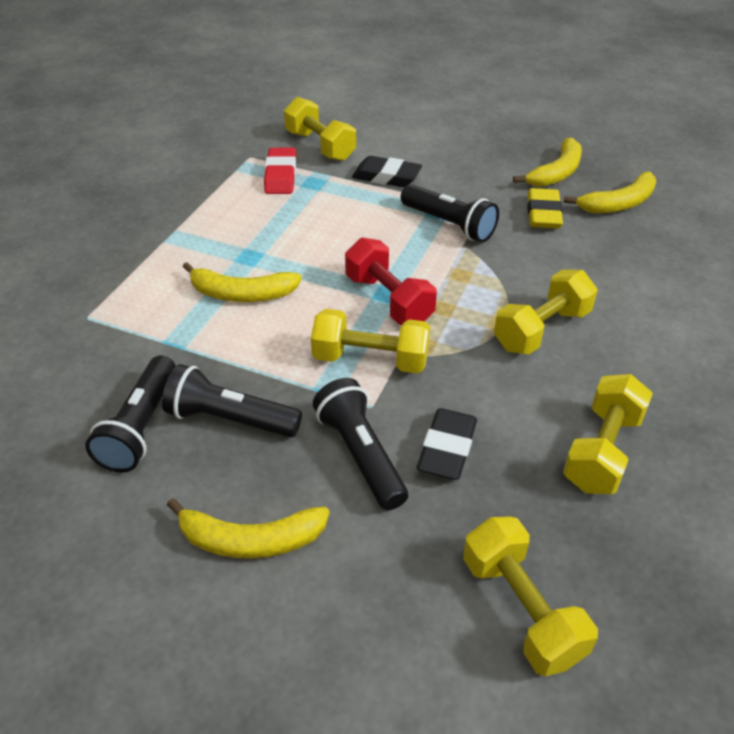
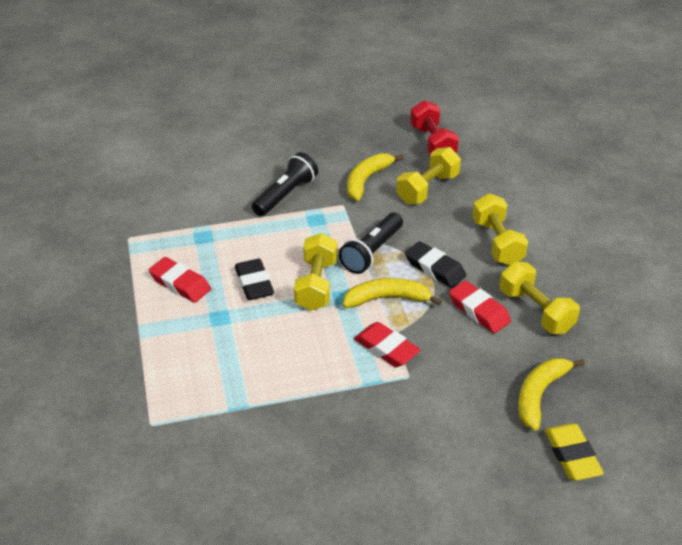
black flashlight: [85,355,176,473] [162,364,302,437] [313,378,408,510] [401,184,499,243] = 4 -> [252,152,318,216] [339,213,403,274] = 2
red eraser: [264,148,296,194] = 1 -> [149,257,211,303] [354,322,420,367] [449,280,511,333] = 3
yellow banana: [167,498,330,559] [183,262,302,302] [513,138,582,187] [563,172,656,213] = 4 -> [343,278,442,308] [347,153,404,201] [518,358,585,431] = 3
yellow dumbbell: [284,97,356,161] [311,309,430,374] [463,516,598,676] [494,270,598,355] [563,374,653,494] = 5 -> [294,233,338,311] [396,147,461,204] [472,193,528,265] [499,262,580,334] = 4

